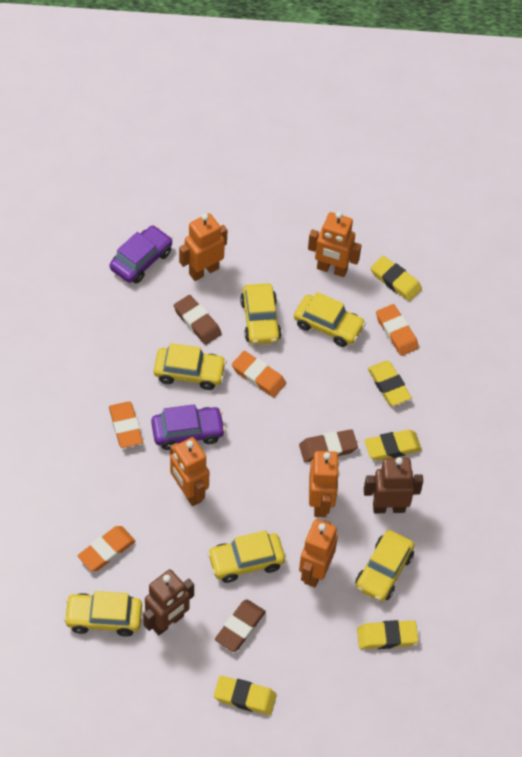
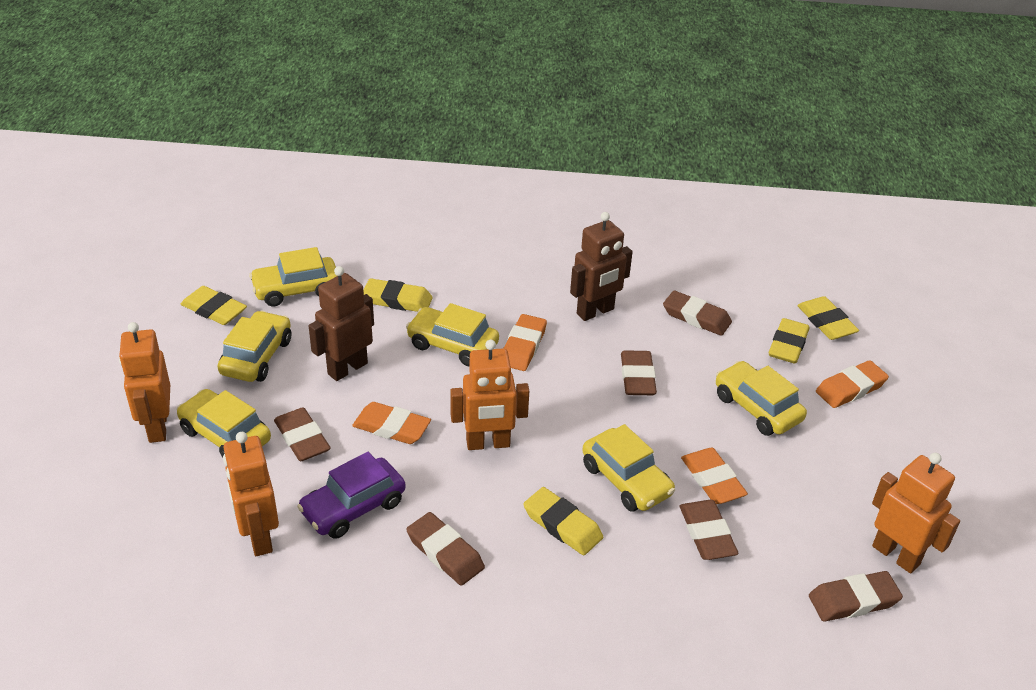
brown eraser: [174,295,222,345] [215,599,266,652] [299,429,358,463] = 3 -> [274,407,331,461] [406,512,485,586] [621,350,657,395] [663,290,732,336] [680,500,739,560] [809,571,903,622] = 6
orange robot: [170,437,209,506] [179,213,227,281] [299,519,338,587] [308,212,361,277] [309,451,340,517] = 5 -> [119,322,170,443] [223,432,279,556] [450,340,529,450] [872,453,960,574] = 4
purple car: [110,225,172,284] [151,404,225,450] = 2 -> [297,452,406,539] = 1

